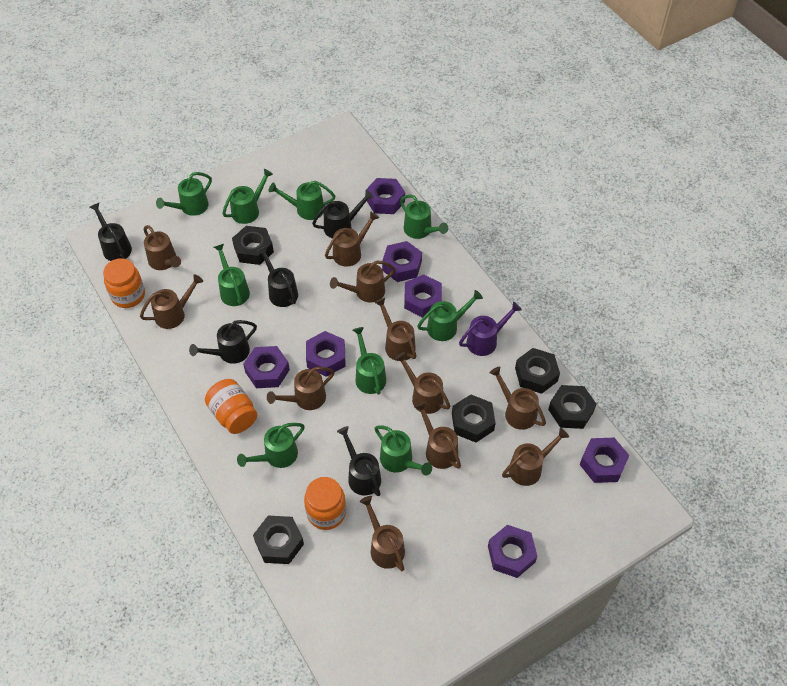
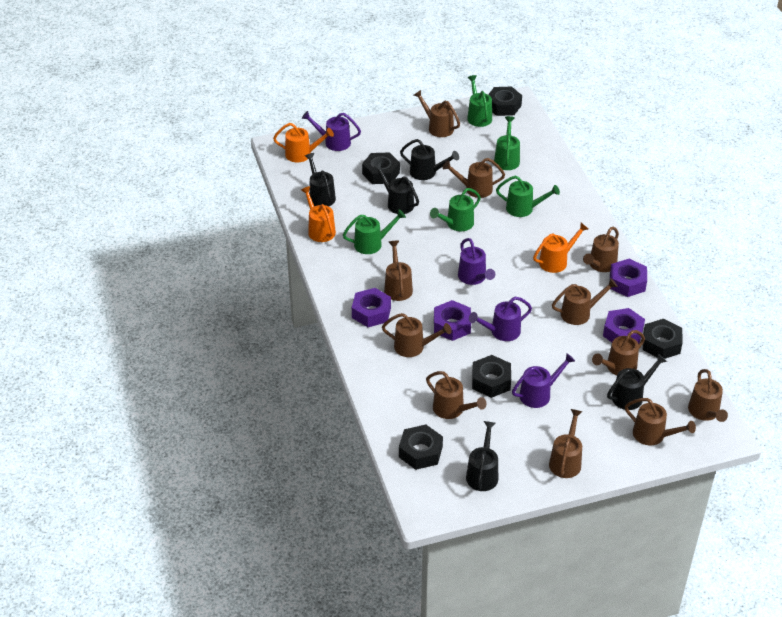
green watering can: [156,172,212,216] [214,244,250,306] [222,169,273,224] [237,423,305,468] [268,181,335,220] [353,327,386,395] [374,425,432,476] [400,195,448,239] [417,290,483,341] = 9 -> [343,209,406,254] [430,188,481,231] [467,75,492,127] [494,116,520,170] [496,176,560,217] = 5
orange jar: [103,258,145,308] [205,379,257,434] [304,477,346,530] = 3 -> none = 0
orange watering can: none = 0 -> [273,123,334,163] [301,186,336,242] [533,223,588,273] = 3
purple nut: [243,346,290,388] [306,331,346,377] [365,178,405,214] [382,241,422,282] [404,274,442,318] [488,525,537,578] [579,438,630,483] = 7 -> [352,288,391,327] [434,300,471,341] [603,308,645,344] [610,259,647,297] = 4
purple watering can: [459,302,522,356] = 1 -> [302,111,361,151] [458,238,495,285] [469,297,532,341] [512,353,575,408] = 4

